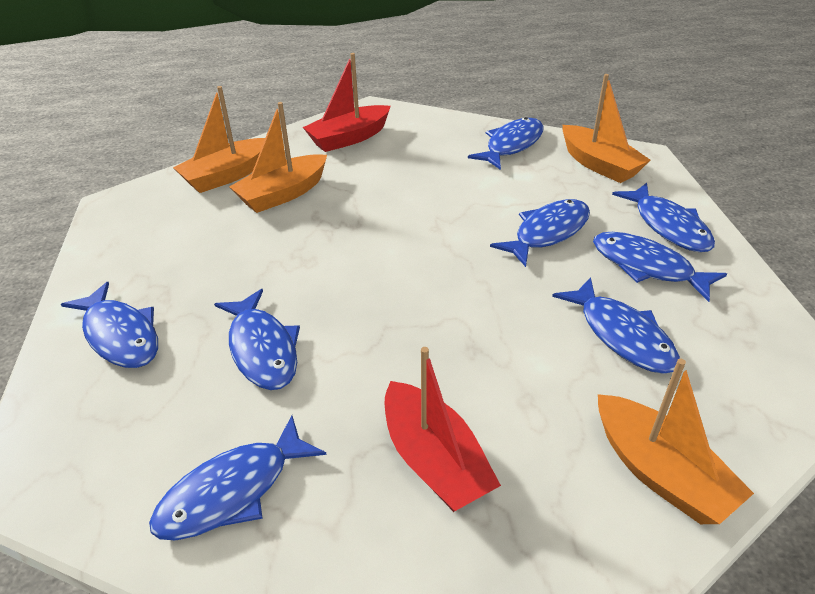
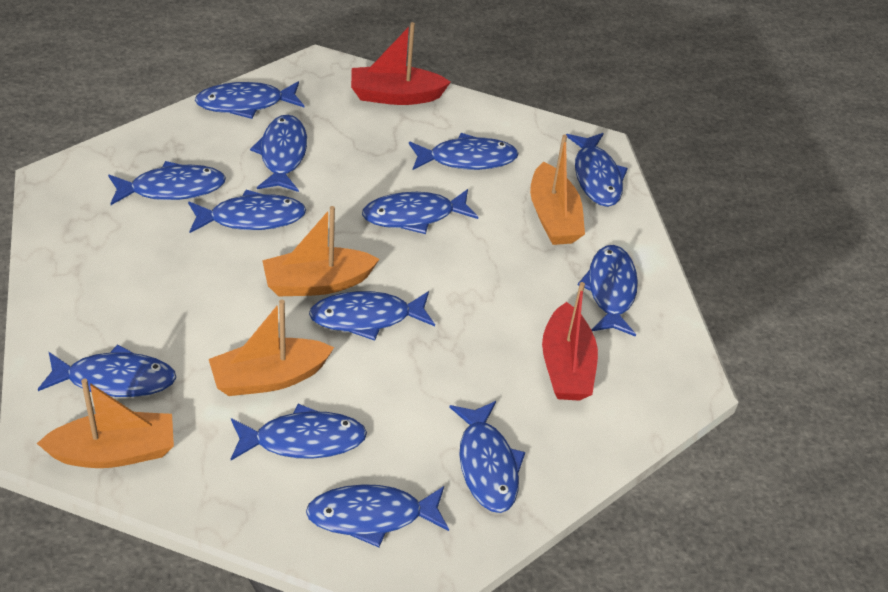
blue fish: [61,282,158,368] [149,415,326,540] [214,289,300,390] [468,117,544,170] [490,199,590,267] [552,277,680,374] [593,232,727,302] [612,183,715,252] = 8 -> [38,344,176,397] [108,161,226,205] [188,190,306,233] [195,81,304,119] [231,404,367,460] [250,115,307,192] [306,484,449,547] [309,291,435,341] [362,189,478,234] [409,133,519,170] [449,401,525,513] [566,133,628,207] [578,245,638,337] = 13

